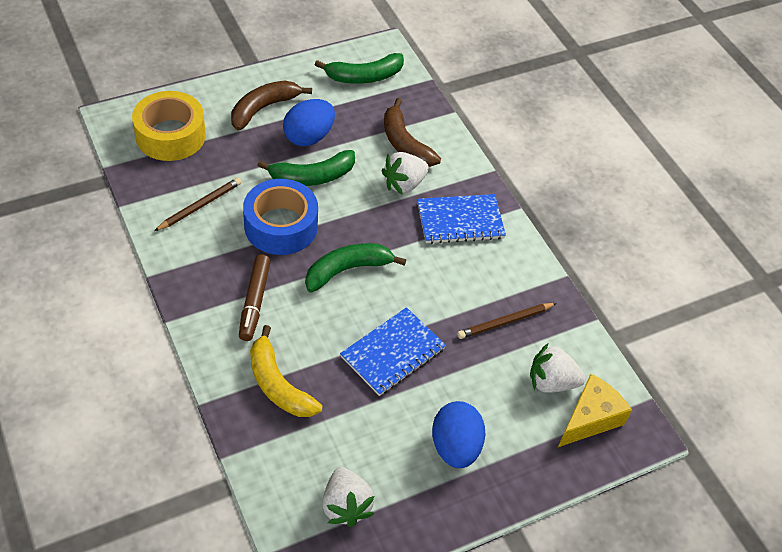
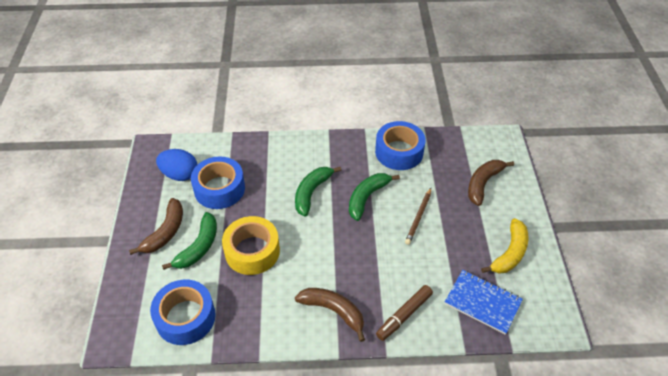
blue egg: [283,99,335,146] [432,401,486,468] = 2 -> [156,149,197,181] = 1
blue notebook: [340,307,446,396] [417,194,506,244] = 2 -> [445,270,523,335] = 1
blue tape: [243,179,318,255] = 1 -> [150,280,216,345] [191,156,245,209] [375,121,426,170] = 3
brown banana: [231,80,312,130] [384,98,441,167] = 2 -> [129,198,183,255] [295,288,365,342] [468,160,514,206] = 3
brown pencil: [154,177,242,231] [457,303,557,339] = 2 -> [405,188,431,245] = 1
white strawberry: [322,467,375,527] [381,152,429,195] [530,343,586,393] = 3 -> none = 0
yellow cheese: [558,374,632,447] = 1 -> none = 0

